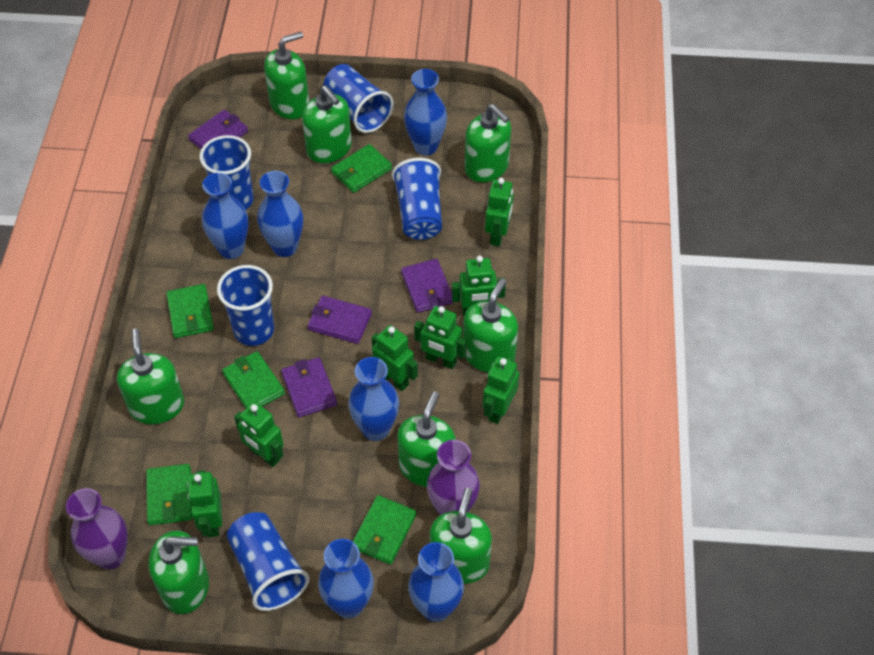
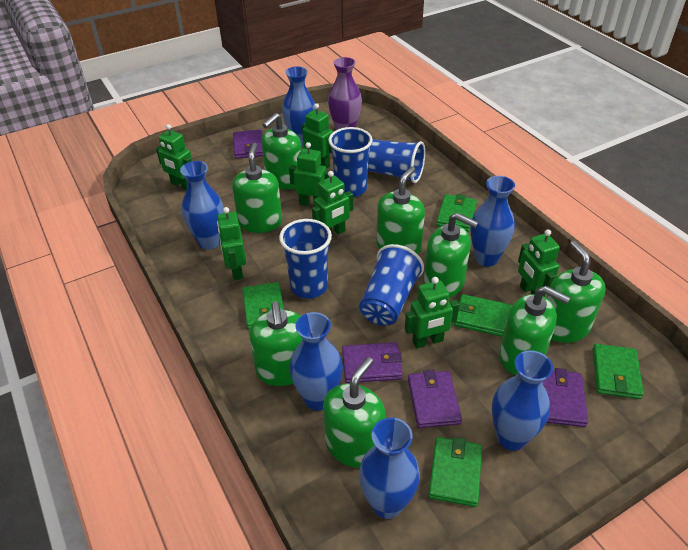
blue cup: [200,135,254,210] [217,265,274,346] [227,512,310,611] [323,64,394,133] [392,158,442,240] = 5 -> [279,219,332,299] [328,127,373,197] [359,244,424,325] [368,139,425,183] = 4
purple vase: [66,488,128,570] [427,440,480,515] = 2 -> [328,57,362,130] = 1

